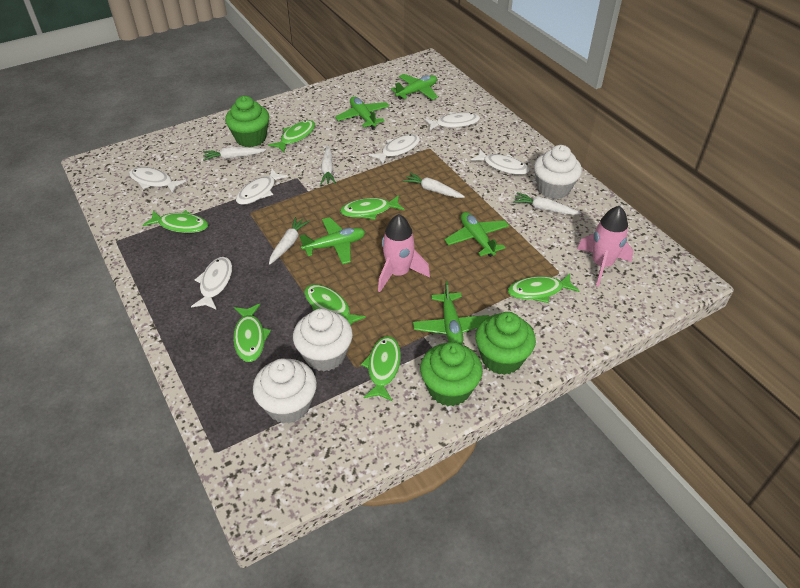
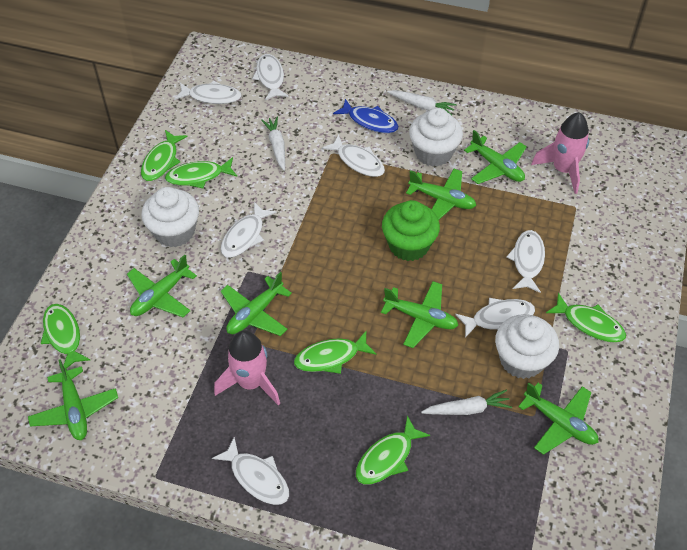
blue fish: none = 0 -> [333,99,399,133] = 1
green cupcake: [225,96,269,147] [420,342,483,406] [475,312,536,375] = 3 -> [382,200,440,261] = 1
green fish: [143,210,208,233] [233,304,271,362] [268,120,315,152] [304,284,366,325] [340,195,405,220] [361,336,401,401] [508,274,579,303] = 7 -> [41,304,90,369] [141,130,188,181] [165,157,237,188] [294,331,376,374] [356,416,430,484] [546,293,626,343] = 6
green plane: [300,217,365,264] [335,96,389,129] [391,74,438,100] [413,281,489,345] [444,212,509,257] = 5 -> [28,359,118,440] [127,254,197,317] [221,272,292,336] [381,281,458,348] [406,169,476,220] [464,130,527,184] [518,383,598,455] = 7
white carrot: [203,147,266,161] [269,217,310,265] [321,145,336,185] [403,173,465,198] [513,193,581,215] = 5 -> [261,117,285,171] [387,90,457,115] [421,390,512,415] = 3
white fish: [129,167,186,194] [191,257,232,310] [236,169,288,205] [369,134,420,165] [424,112,480,131] [470,149,530,175] = 6 -> [174,80,242,104] [212,437,289,505] [221,202,277,258] [252,54,289,100] [322,134,385,177] [455,298,535,338] [507,230,545,293] = 7

